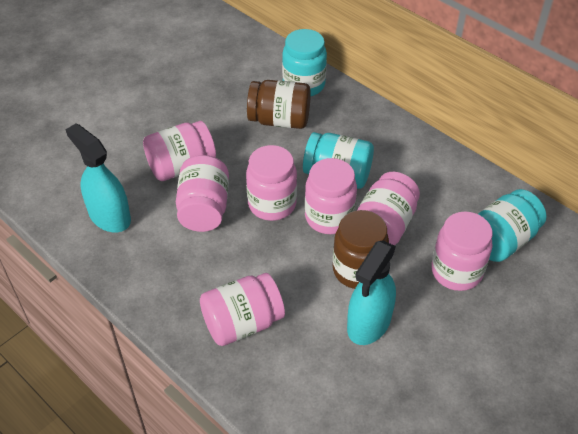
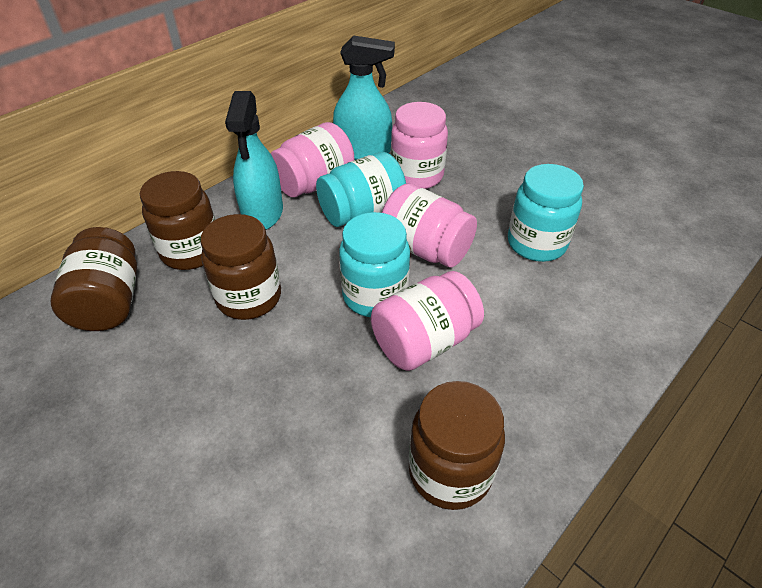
brown jar: [247,80,311,129] [333,210,389,289] = 2 -> [51,227,137,331] [140,171,215,270] [200,214,281,320] [409,381,505,510] = 4
pink jar: [143,121,216,181] [176,155,229,232] [200,273,285,346] [246,145,297,221] [305,158,357,234] [357,172,420,246] [431,211,493,291] = 7 -> [270,122,354,197] [371,271,484,371] [382,183,477,268] [391,102,448,189] = 4

